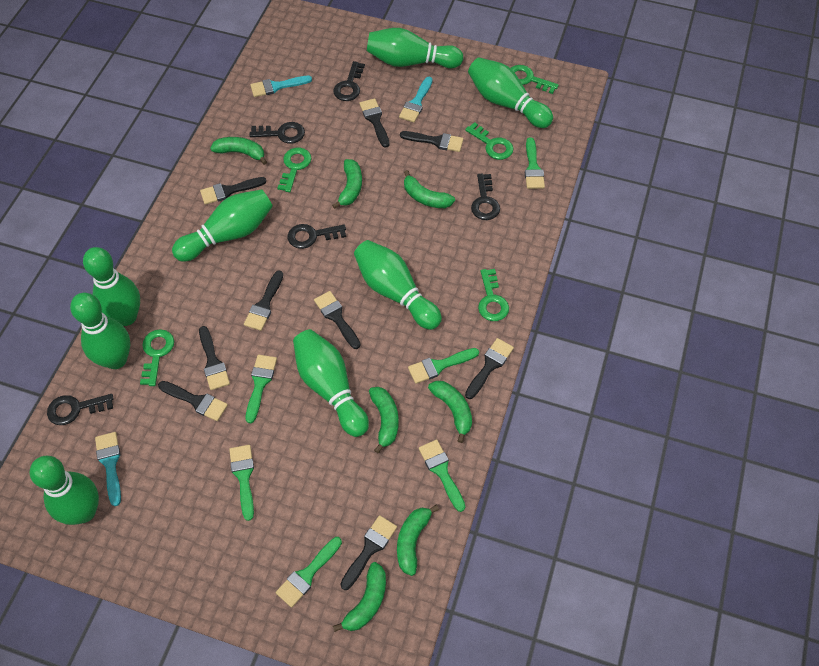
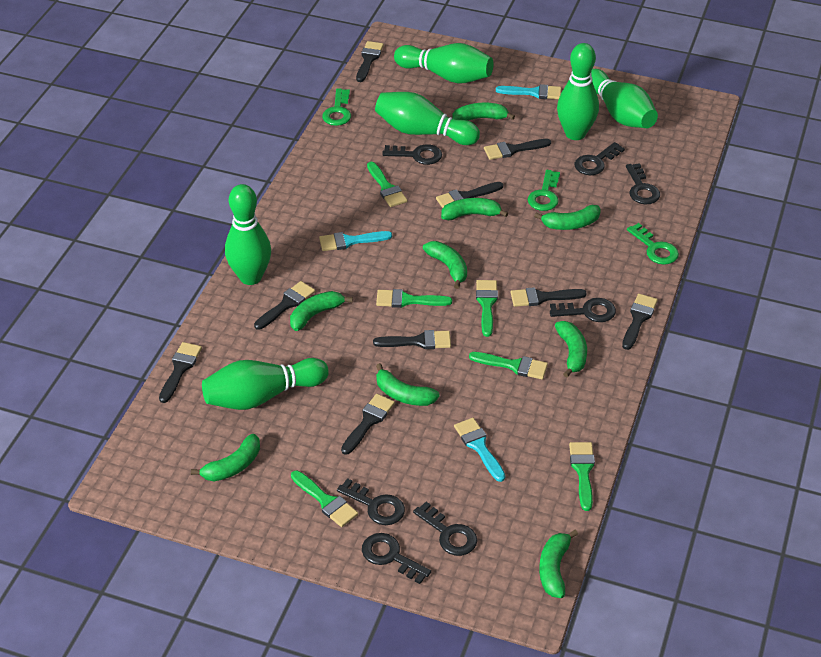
black key: [47,394,114,425] [250,122,305,144] [288,224,346,249] [333,61,365,101] [471,174,500,220] = 5 -> [337,478,405,525] [362,533,431,584] [382,144,442,165] [413,502,477,556] [550,298,616,322] [575,142,625,175] [626,163,660,204] = 7
green banana: [210,137,267,165] [332,159,362,209] [333,562,386,632] [369,387,399,453] [397,505,439,576] [404,170,455,208] [428,381,472,443] = 7 -> [191,434,260,481] [290,291,353,331] [376,363,440,406] [423,241,467,289] [441,198,508,220] [452,102,515,121] [534,205,601,230] [539,530,578,598] [555,321,587,378] = 9
green bowling pin: [30,456,99,525] [70,293,130,369] [83,247,140,326] [172,189,273,262] [293,329,369,437] [354,240,442,330] [367,28,463,68] [468,57,553,128] = 8 -> [202,358,329,410] [225,184,271,285] [375,92,480,145] [394,43,493,84] [557,43,599,140] [591,69,658,128] = 6
green key: [140,329,174,386] [278,148,312,192] [465,122,514,160] [478,269,509,321] [511,65,559,94] = 5 -> [322,88,351,126] [528,170,560,211] [627,223,679,265] = 3

